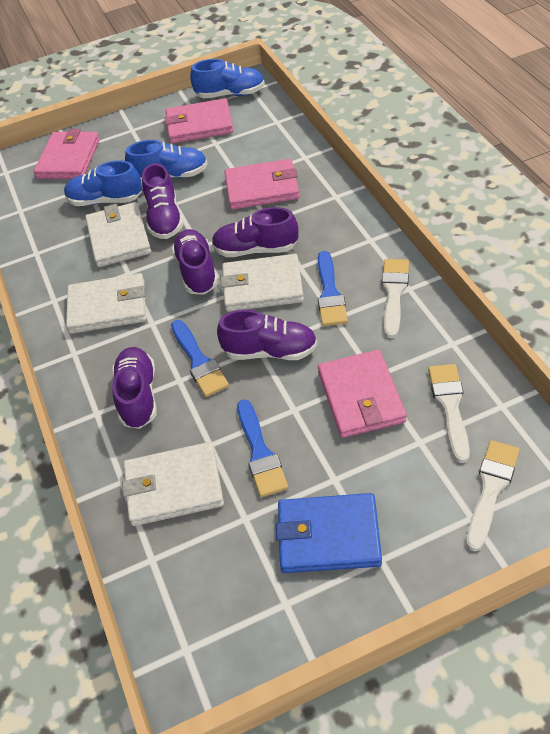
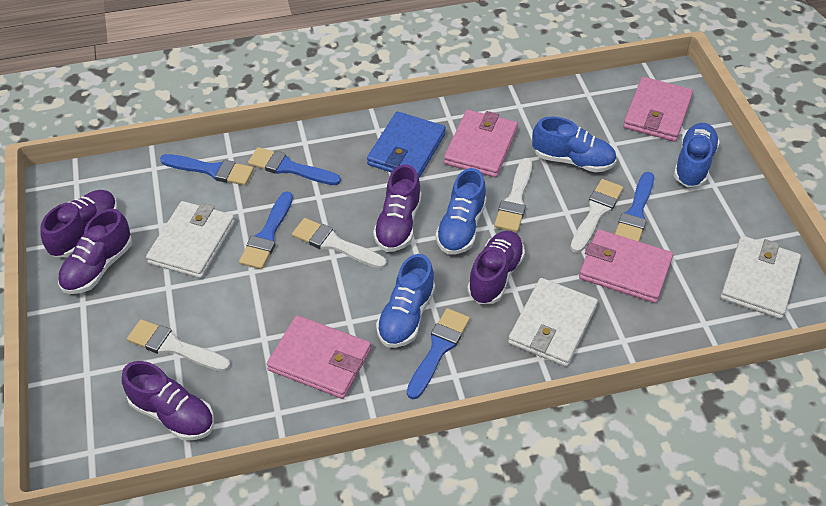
blue brush: [171,320,229,397] [237,399,288,497] [318,251,348,326] = 3 -> [160,154,254,186] [239,191,293,269] [248,147,341,185] [407,308,470,399] [615,172,654,241] = 5
blue shoe: [64,161,142,206] [125,140,208,183] [190,59,265,98] = 3 -> [376,254,435,348] [435,168,486,255] [532,117,617,173] [674,123,720,187] = 4
white brush: [382,259,409,338] [428,364,470,463] [466,440,520,551] = 3 -> [127,319,230,372] [292,218,387,269] [494,158,532,232] [570,179,623,253] = 4
white wallet: [66,273,146,334] [85,202,151,267] [122,442,224,526] [220,254,304,312] = 4 -> [146,201,235,278] [508,278,598,367] [720,236,801,319] = 3

